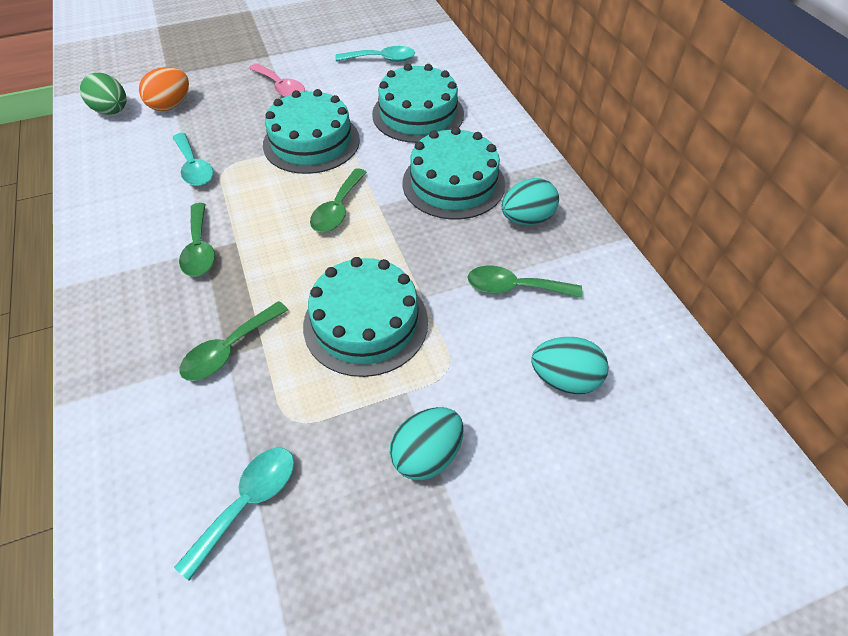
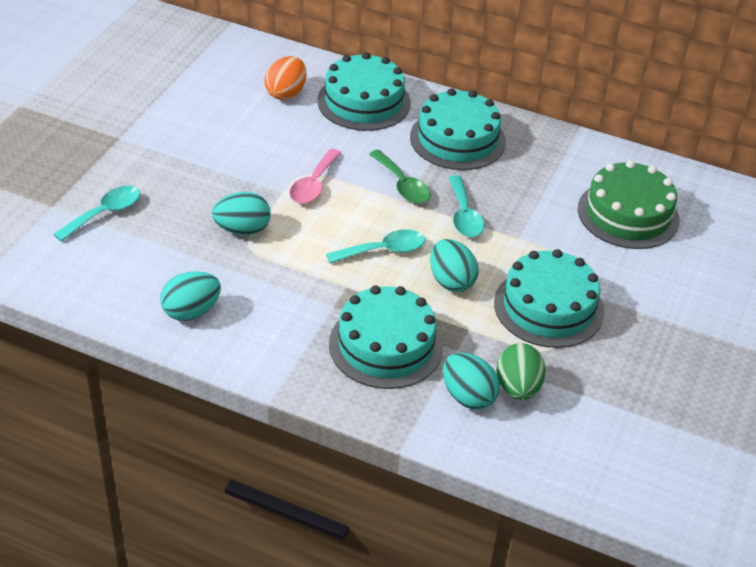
green cake: none = 0 -> [578,160,680,249] = 1
green spoon: [179,203,215,277] [179,301,288,381] [310,168,367,233] [468,265,582,298] = 4 -> [369,150,431,204] = 1
turquoise egg: [390,407,464,481] [502,178,559,225] [531,337,609,394] = 3 -> [161,271,221,321] [212,192,271,235] [430,239,478,292] [443,353,500,410] = 4

